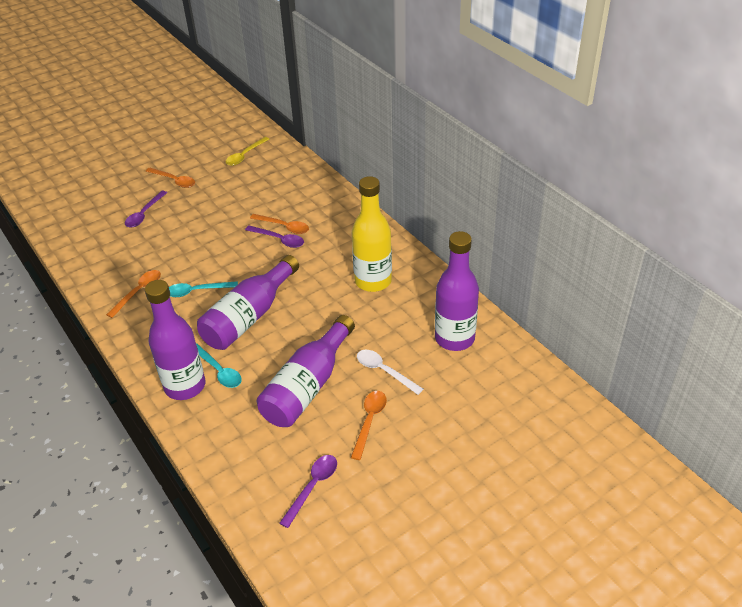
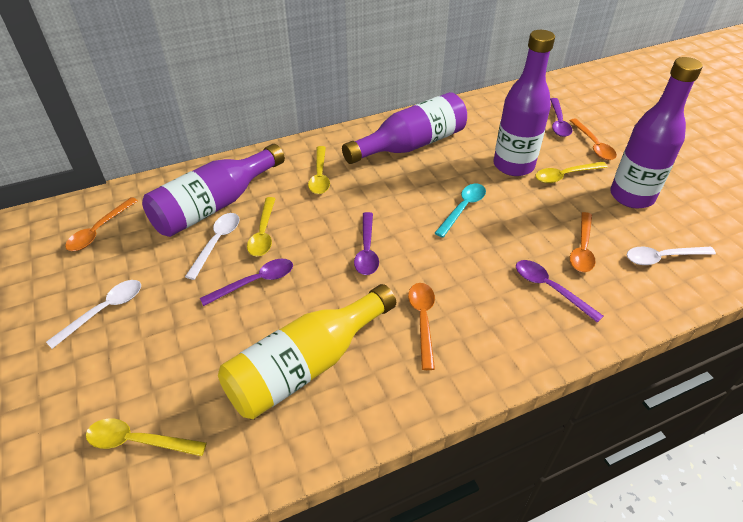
purple spoon: [125,191,167,228] [245,225,304,248] [279,455,337,528] = 3 -> [200,259,293,306] [354,212,379,275] [516,260,603,323] [550,98,572,137] = 4
turquoise spoon: [169,281,238,297] [196,343,242,388] = 2 -> [435,184,486,238] = 1
white spoon: [357,350,423,395] = 1 -> [46,280,141,349] [185,213,240,280] [627,247,716,265] = 3
yellow spoon: [226,137,269,166] = 1 -> [86,418,207,456] [247,197,276,256] [308,146,330,194] [535,162,608,183] = 4

